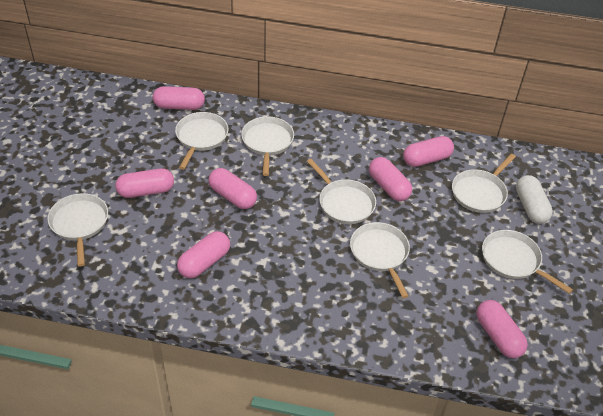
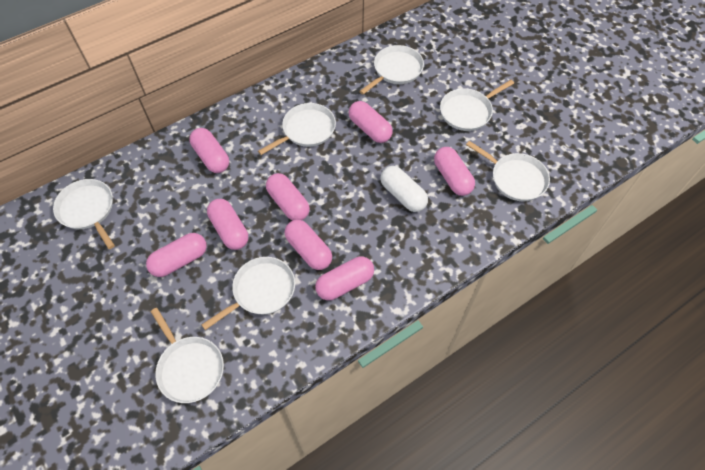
pink capsule: [115,168,174,198] [153,86,205,110] [177,231,230,278] [208,168,257,209] [369,157,412,201] [403,136,454,167] [476,300,528,358] = 7 -> [146,233,207,277] [190,128,229,173] [207,199,248,250] [266,173,310,220] [285,220,332,270] [315,257,374,300] [349,101,393,143] [434,147,475,196] = 8

